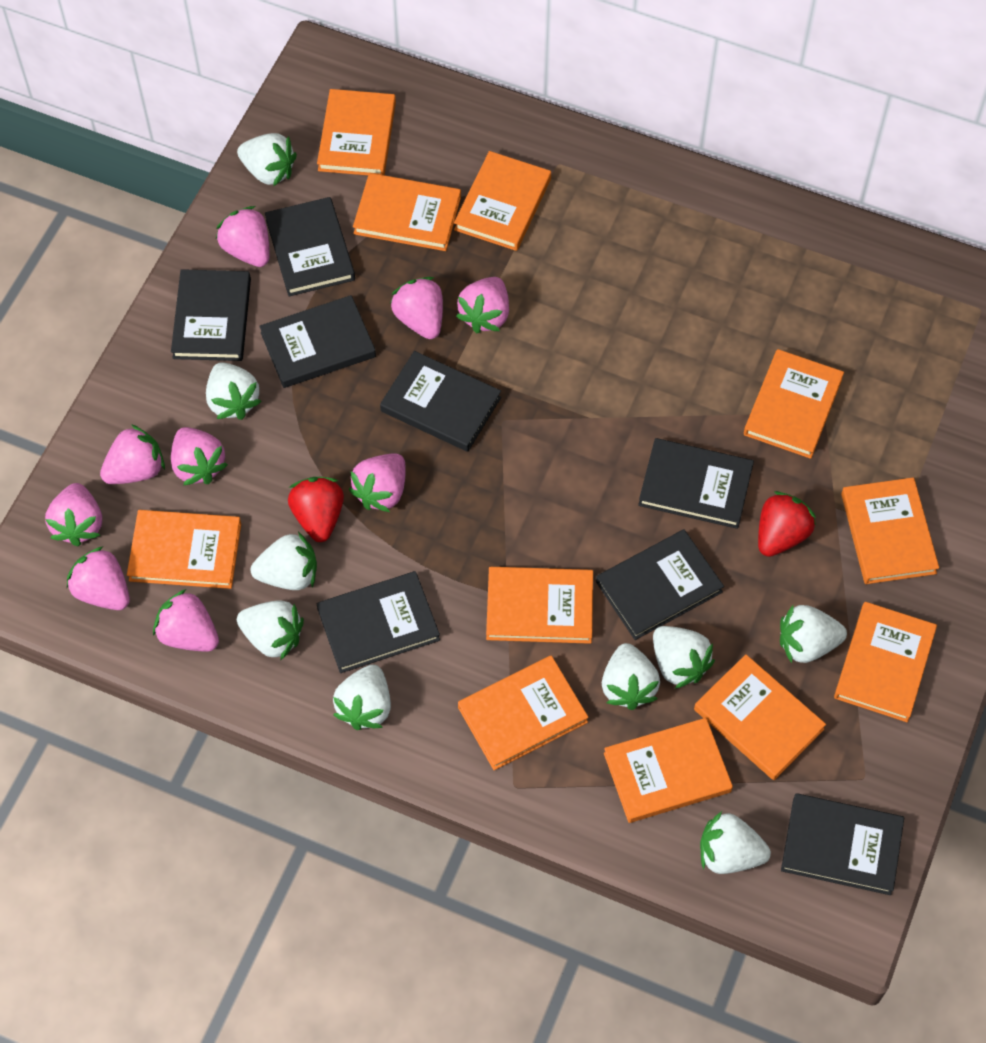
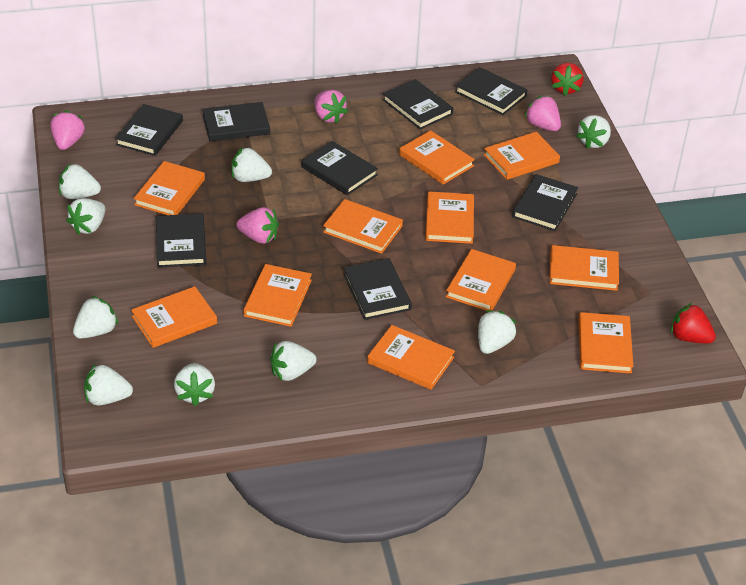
pink strawberry: [45,483,102,546] [67,546,130,610] [100,424,165,484] [153,589,219,652] [171,427,228,485] [216,206,270,267] [348,453,406,512] [390,277,443,339] [456,277,509,333] = 9 -> [50,110,85,150] [237,207,279,244] [314,90,348,124] [525,95,561,131] = 4

